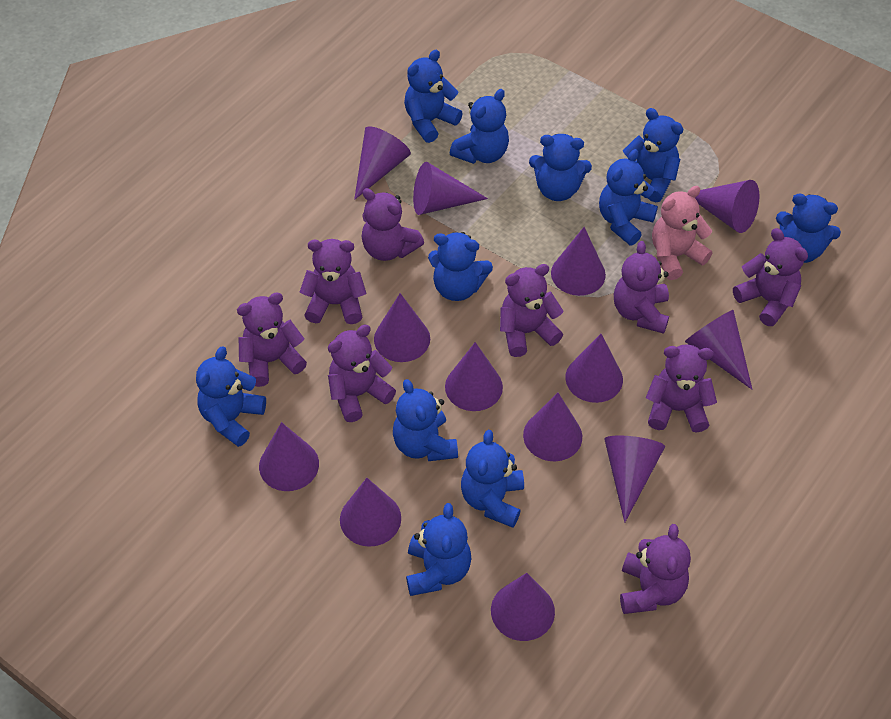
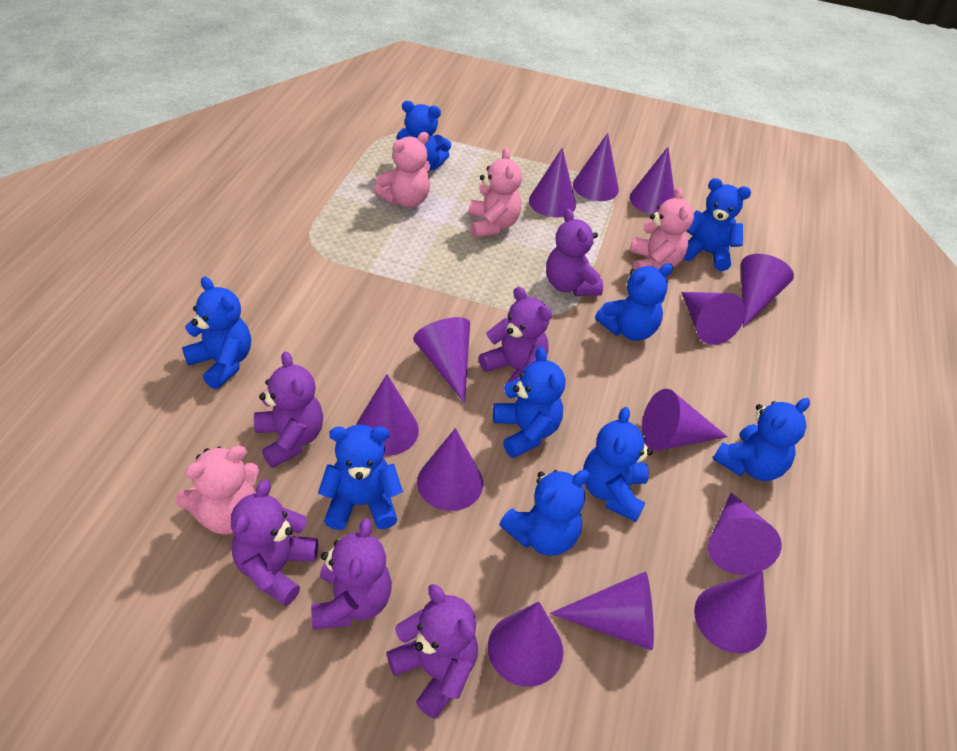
blue teddy bear: [196,346,266,447] [393,379,458,461] [404,50,463,143] [406,503,472,596] [428,232,493,301] [450,89,509,164] [461,430,524,528] [529,134,592,201] [599,149,658,245] [623,108,683,202] [776,194,841,263] = 11 -> [182,277,251,389] [318,425,403,530] [397,101,451,171] [493,347,565,458] [499,470,590,556] [583,407,653,522] [595,263,673,341] [684,178,751,271] [713,398,810,481] = 9
pink teddy bear: [652,186,712,280] = 1 -> [175,446,259,535] [374,132,430,208] [468,148,522,238] [630,187,694,270] = 4
purple teddy bear: [237,292,307,387] [300,239,367,324] [328,325,396,422] [361,188,424,261] [500,264,563,357] [614,241,669,334] [620,524,691,614] [646,344,717,433] [733,228,808,326] = 9 -> [231,479,318,606] [254,351,323,468] [311,518,392,629] [386,584,478,719] [479,287,552,384] [546,208,603,296] = 6

